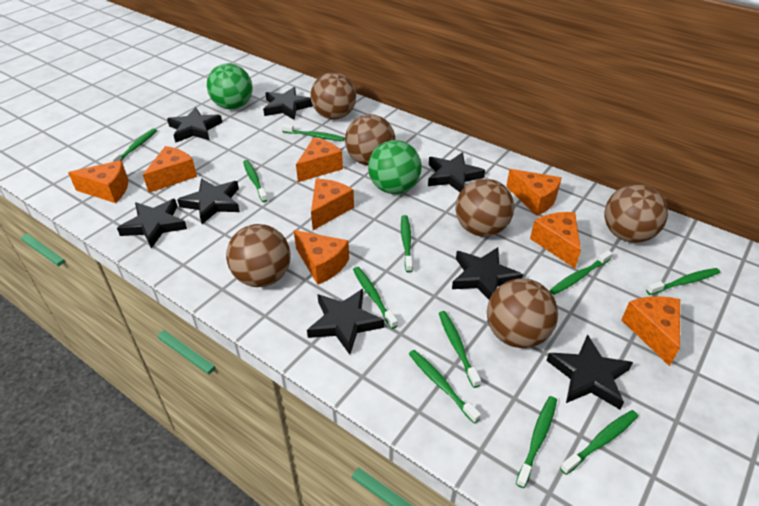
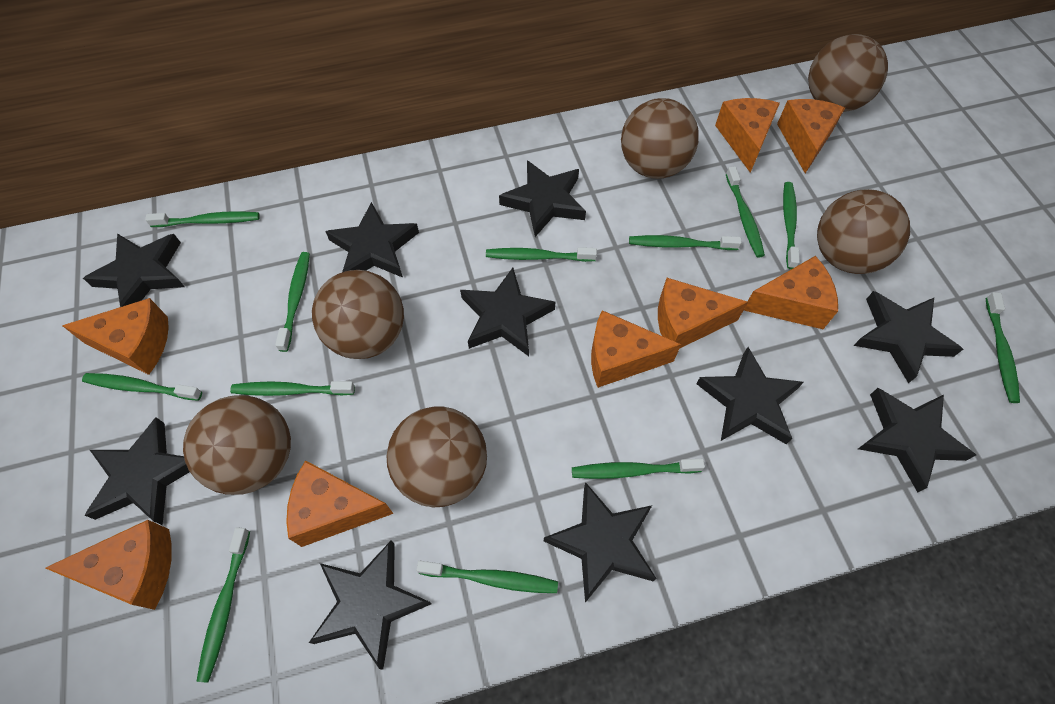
black star: [117,199,187,248] [167,107,222,143] [177,178,240,224] [263,87,313,120] [307,289,384,355] [428,152,485,192] [452,247,523,300] [546,334,633,409] = 8 -> [83,234,185,307] [84,417,190,525] [309,540,432,670] [325,202,419,278] [460,268,555,356] [499,160,586,237] [544,482,657,603] [697,347,804,444] [853,291,963,383] [858,388,976,492] = 10
green ball: [207,63,253,110] [368,140,422,194] = 2 -> none = 0
green toothbrush: [109,128,157,163] [243,160,268,202] [282,124,345,141] [353,267,398,329] [401,215,413,272] [409,350,481,424] [439,311,481,388] [516,396,557,488] [550,250,613,295] [560,410,638,475] [646,268,720,295] = 11 -> [82,373,202,401] [145,211,260,227] [196,527,250,683] [230,381,355,396] [275,252,310,352] [416,561,558,593] [486,247,597,262] [572,459,705,479] [629,235,742,250] [726,166,765,258] [783,182,800,269] [986,292,1020,403] = 12

